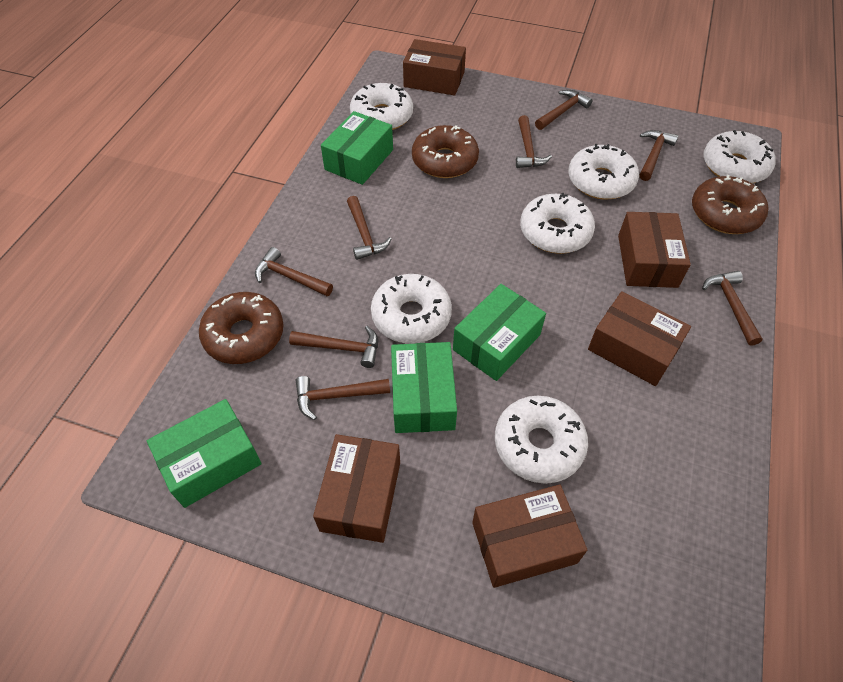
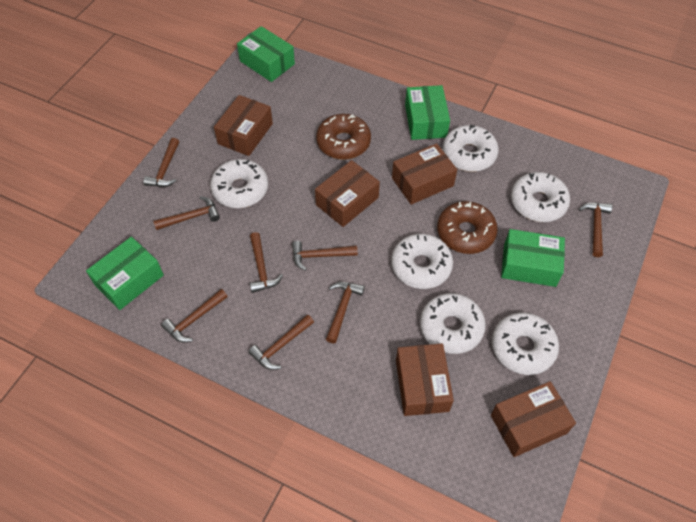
brown donut: [199,292,283,364] [412,125,479,178] [692,175,768,234] = 3 -> [316,114,371,160] [437,201,498,254] = 2

